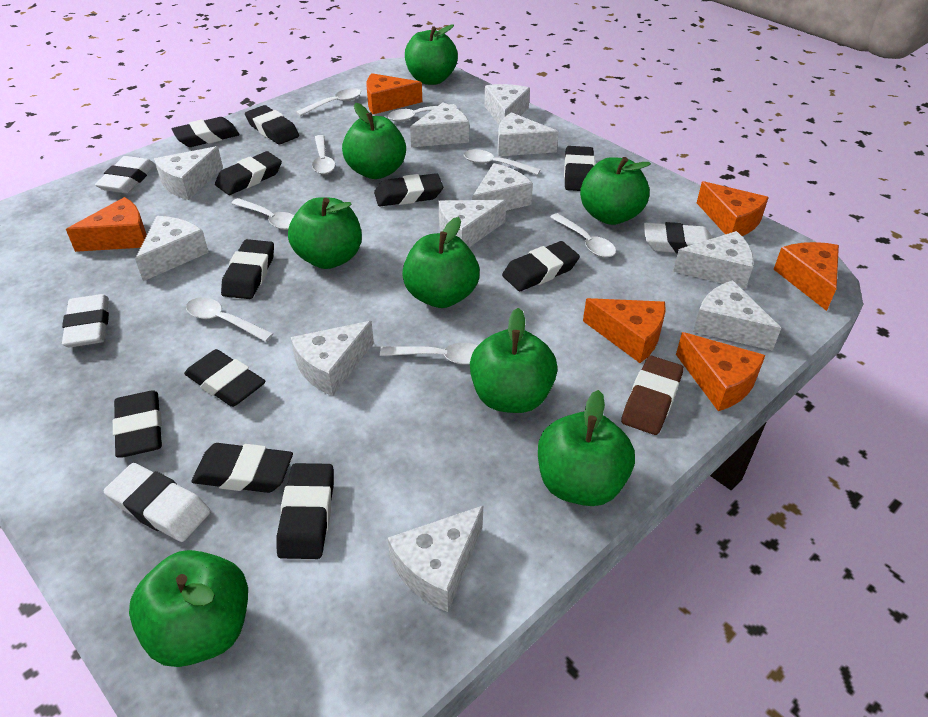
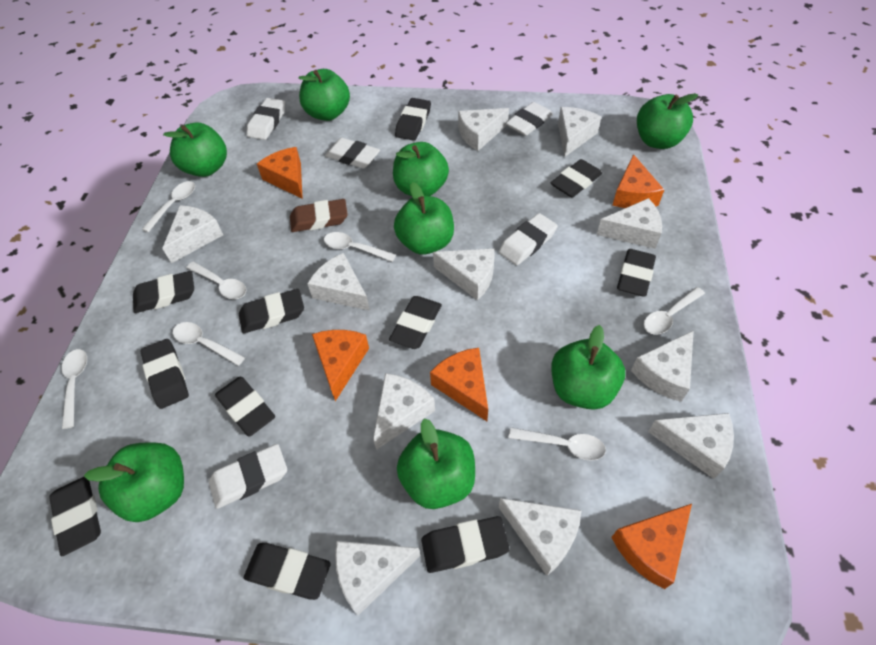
orange cheese: [66,197,147,252] [367,73,422,114] [583,298,666,363] [676,332,766,411] [697,181,769,236] [773,242,839,311] = 6 -> [257,147,303,199] [312,330,369,401] [430,348,488,421] [611,504,692,589] [613,154,664,208] = 5
white eraser: [62,294,109,347] [95,156,155,193] [104,463,210,542] [644,222,713,254] = 4 -> [209,444,287,509] [247,98,285,140] [325,138,380,169] [499,213,558,265] [506,102,553,136] = 5
white spoon: [186,297,273,342] [231,198,294,230] [296,88,361,116] [312,135,335,174] [380,343,478,365] [388,104,457,122] [464,149,541,175] [550,213,616,258] = 8 -> [62,349,87,429] [142,181,195,232] [173,322,245,366] [186,262,246,299] [324,232,396,262] [509,427,606,461] [644,287,705,335] = 7

